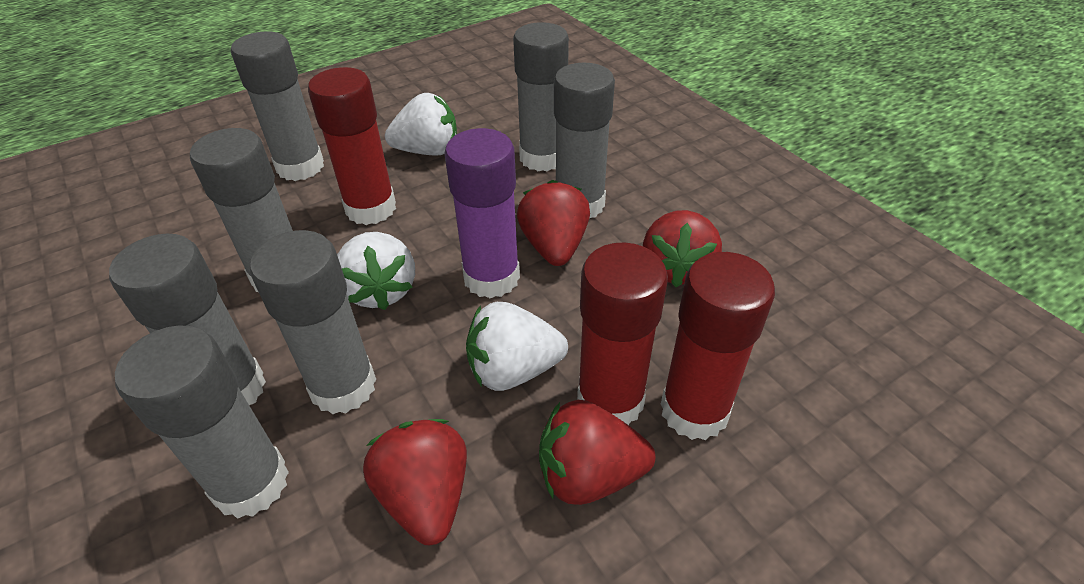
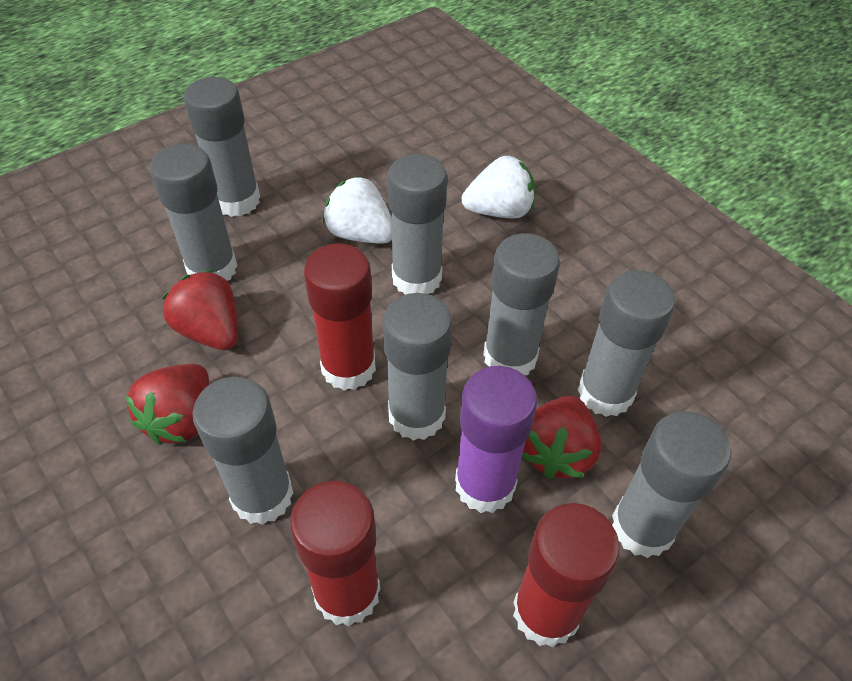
grey glue stick: [109,234,266,405] [115,325,289,519] [190,128,293,292] [231,31,324,181] [250,230,376,415] [513,22,569,171] [554,63,615,219] = 7 -> [150,144,238,281] [184,77,260,217] [192,377,293,525] [382,293,453,441] [388,154,447,295] [483,233,560,375] [578,270,675,417] [612,411,731,558] = 8
red strawberry: [363,419,467,545] [517,180,590,266] [539,400,655,505] [643,210,722,287] = 4 -> [125,364,209,445] [162,270,238,350] [522,396,601,479] = 3
white strawberry: [337,232,415,310] [385,93,457,156] [466,302,568,391] = 3 -> [323,176,392,243] [462,156,535,218] = 2

